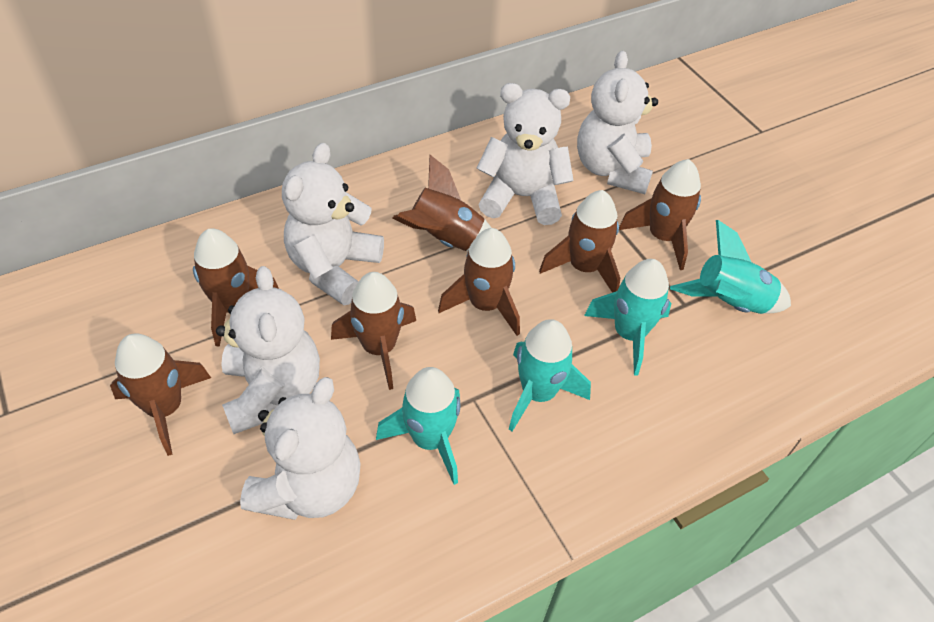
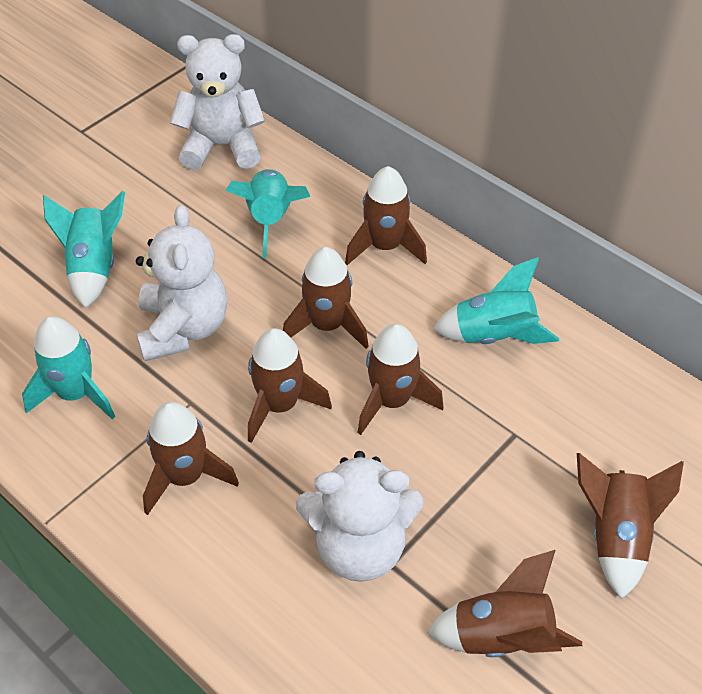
white teddy bear: [216,266,320,434] [240,377,361,520] [282,143,384,305] [477,83,574,225] [577,51,658,194] = 5 -> [136,205,227,361] [170,34,265,170] [296,451,423,582] = 3

